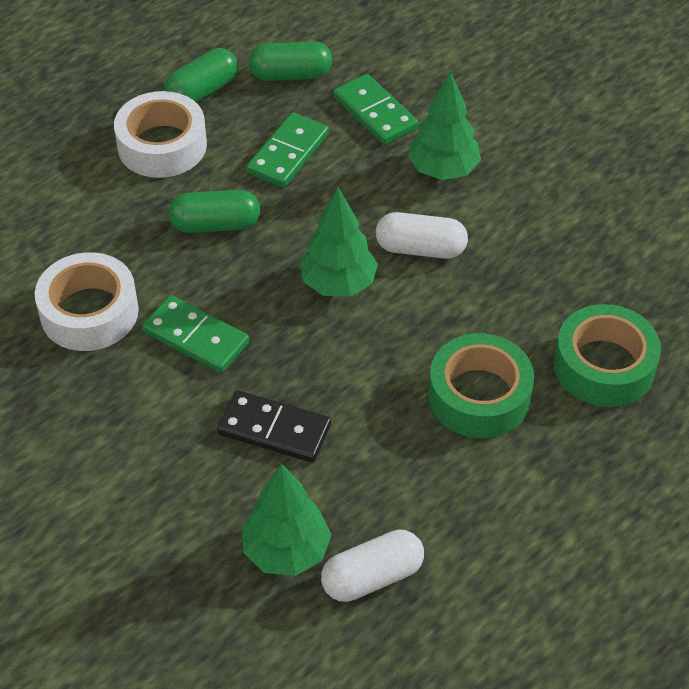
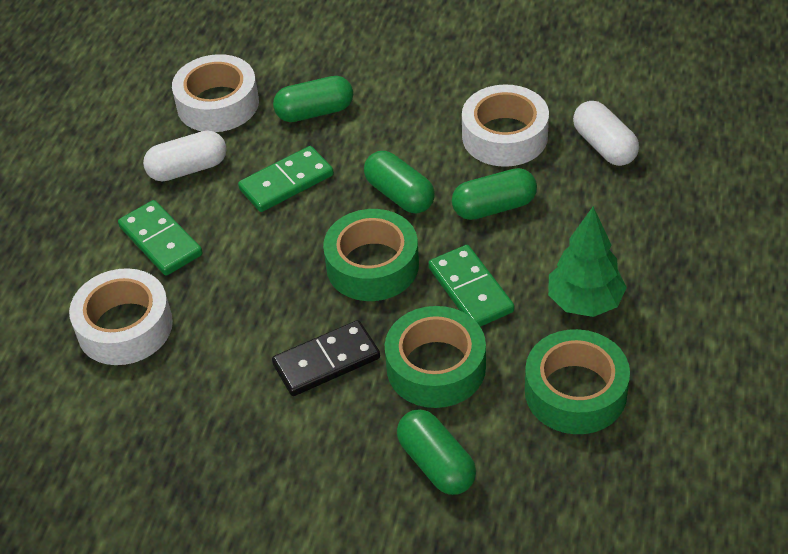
green capsule: [164,48,238,102] [169,190,260,233] [249,41,332,81] = 3 -> [273,76,353,122] [364,151,435,213] [397,409,476,495] [452,168,537,220] = 4
green tape: [428,333,534,438] [554,304,661,407] = 2 -> [323,209,419,301] [385,306,486,408] [525,329,630,434] = 3
green tree: [243,463,332,576] [300,187,378,297] [407,71,481,180] = 3 -> [548,207,627,317] = 1
white tape: [35,252,139,351] [114,91,207,178] = 2 -> [69,268,173,365] [172,54,259,132] [462,84,549,167] = 3

